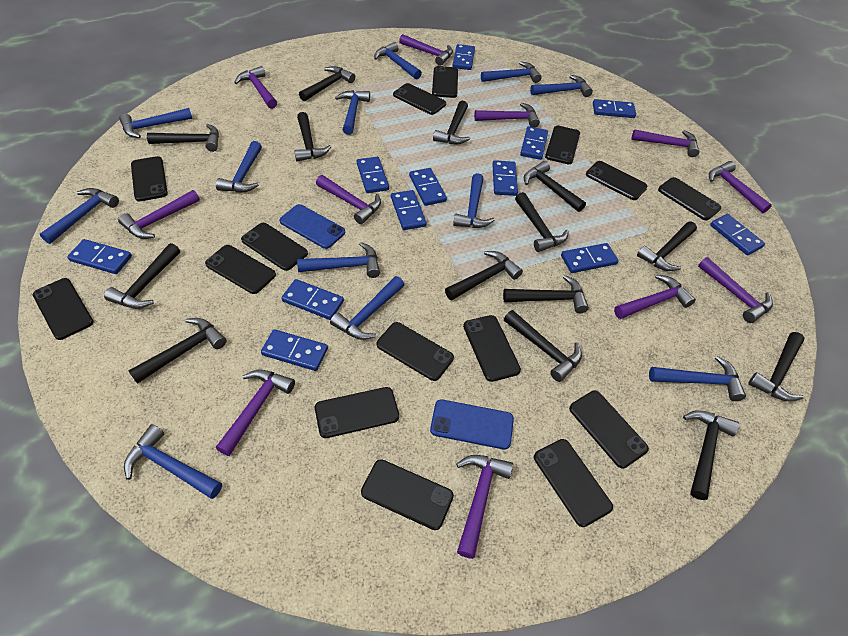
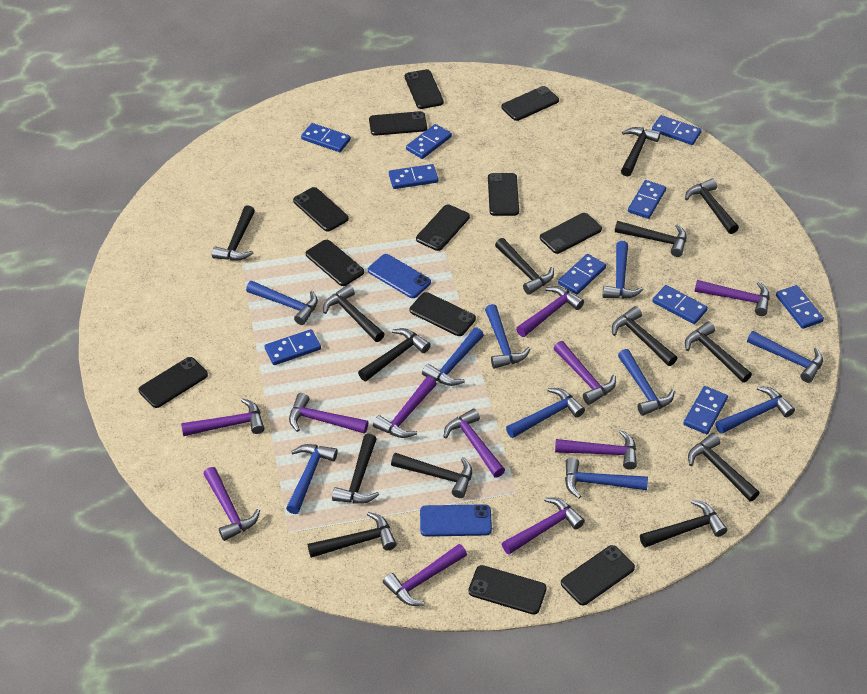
black phone: [33,278,93,340] [131,156,168,201] [205,245,276,294] [241,223,308,271] [315,387,399,438] [361,459,454,530] [377,322,454,381] [393,83,446,115] [432,66,458,98] [463,315,521,382] [534,439,613,527] [545,126,580,164] [569,390,649,469] [586,161,648,200] [658,177,721,220] = 15 -> [139,357,208,408] [293,187,349,232] [306,240,364,286] [369,111,427,136] [405,69,444,109] [410,292,476,336] [416,205,470,251] [468,565,547,615] [488,173,519,216] [501,86,559,121] [540,213,602,254] [561,545,635,606] = 12
blue domino: [67,239,132,274] [261,329,328,371] [282,279,344,320] [357,157,389,193] [391,190,427,230] [409,168,447,206] [452,44,475,70] [493,160,518,196] [520,126,548,160] [561,243,619,273] [593,99,636,118] [710,214,765,255] = 12 -> [265,329,321,365] [301,123,351,152] [389,164,438,189] [406,124,452,159] [558,254,606,295] [628,180,666,219] [652,115,702,145] [652,285,708,324] [683,386,728,434] [776,285,824,329] = 10
blue hammer: [40,188,119,244] [119,108,192,138] [124,424,222,499] [216,141,262,193] [297,242,380,278] [330,276,404,340] [335,90,370,135] [374,42,422,80] [453,173,495,228] [481,61,542,83] [530,75,593,97] [649,356,746,401] = 12 -> [246,281,318,325] [286,444,338,514] [422,328,484,386] [485,304,530,369] [506,388,585,438] [565,457,648,499] [603,241,644,299] [618,349,675,416] [715,386,795,434] [747,331,823,383] = 10

